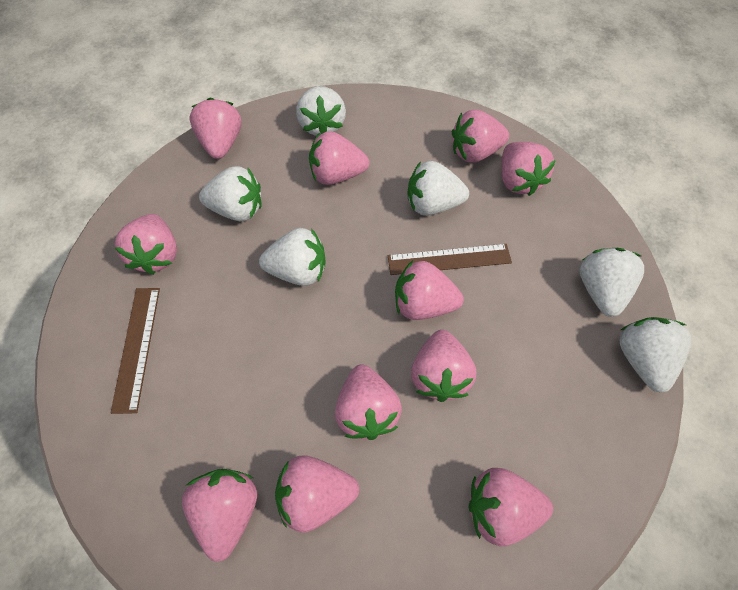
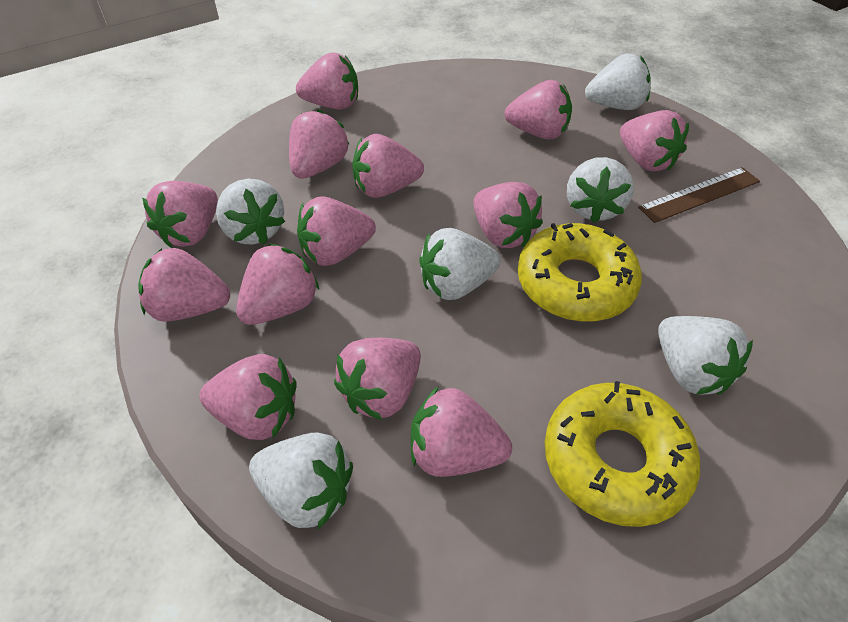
brown ruler: [111,288,160,414] [388,244,512,275] = 2 -> [638,167,760,223] = 1
pink strawberry: [115,214,177,275] [182,469,257,562] [190,98,241,159] [275,455,359,533] [309,131,369,185] [335,365,402,440] [395,260,464,320] [411,330,476,402] [452,110,509,163] [469,468,553,547] [501,142,556,196] = 11 -> [138,248,230,322] [142,181,218,248] [199,354,296,440] [236,244,319,325] [289,109,350,179] [296,52,358,109] [297,196,376,266] [334,338,421,420] [352,134,424,198] [410,386,512,477] [473,182,543,248] [505,80,572,140] [620,110,689,171] = 13
yellow donut: none = 0 -> [518,223,642,322] [545,381,700,527] = 2

